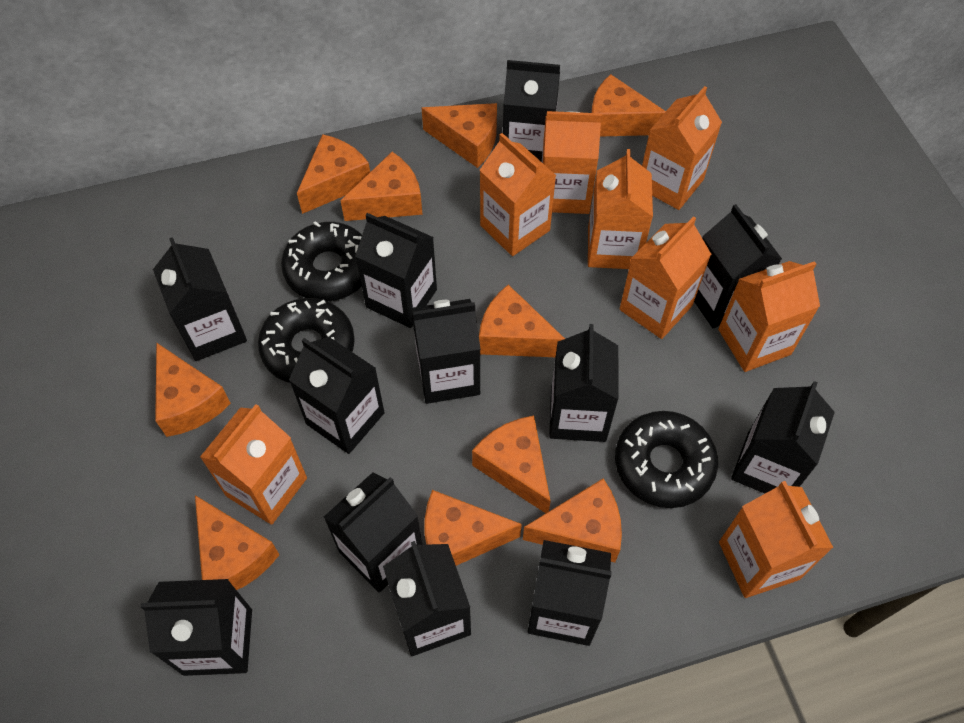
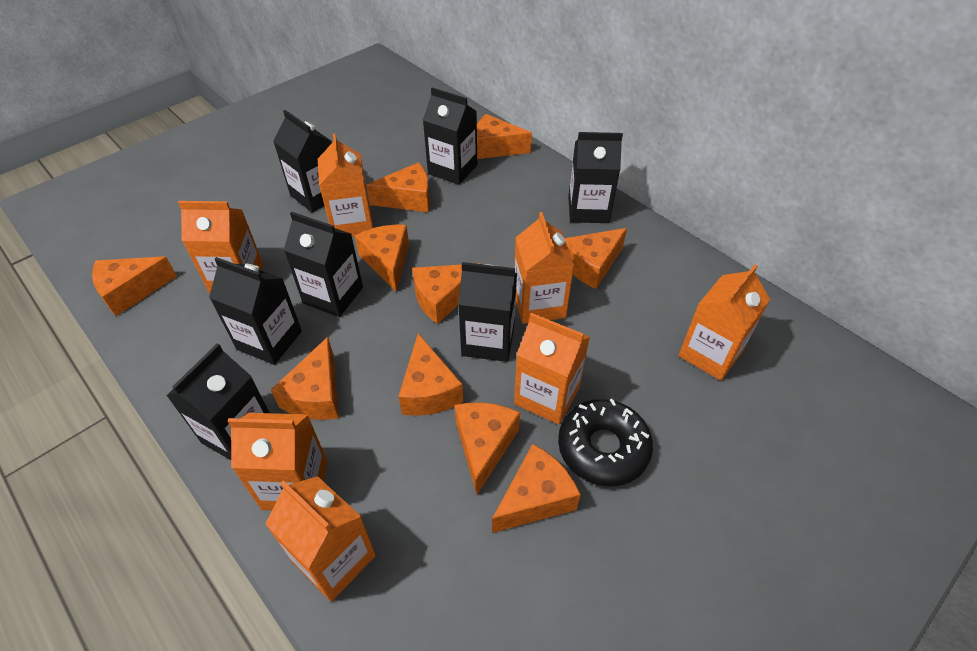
black carton: [141,579,252,676] [153,237,247,361] [289,337,385,454] [324,472,422,593] [355,213,437,328] [383,541,471,656] [411,299,480,404] [503,60,560,162] [528,540,612,646] [549,324,618,442] [694,204,782,328] [731,381,835,494] = 12 -> [166,343,270,460] [209,257,302,365] [273,110,332,213] [284,212,363,317] [423,88,477,185] [458,262,517,362] [568,132,623,223] = 7
black donut: [258,298,355,383] [281,221,362,301] [615,411,718,508] = 3 -> [558,398,653,487] = 1
orange carton: [200,404,307,525] [480,133,556,256] [542,111,602,214] [588,149,653,269] [620,216,711,339] [642,86,722,210] [718,261,820,372] [719,481,833,598] = 8 -> [178,201,263,293] [227,413,327,511] [265,476,376,602] [318,134,373,237] [514,212,574,324] [514,313,590,424] [678,264,770,381] = 7

